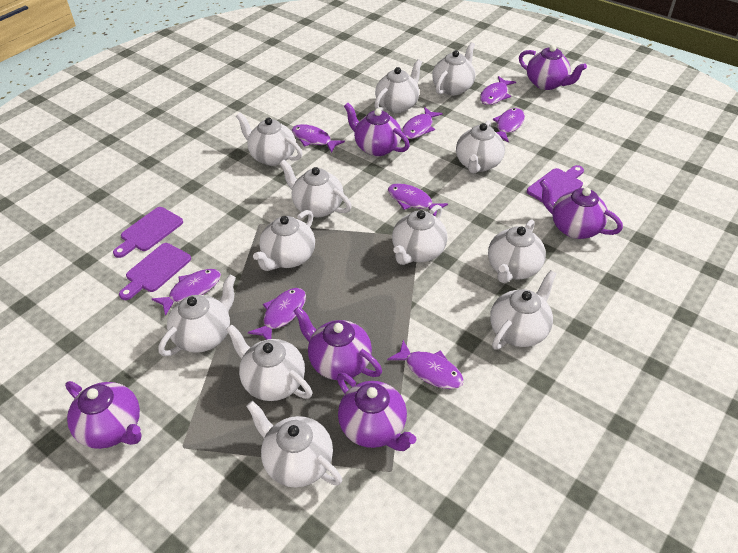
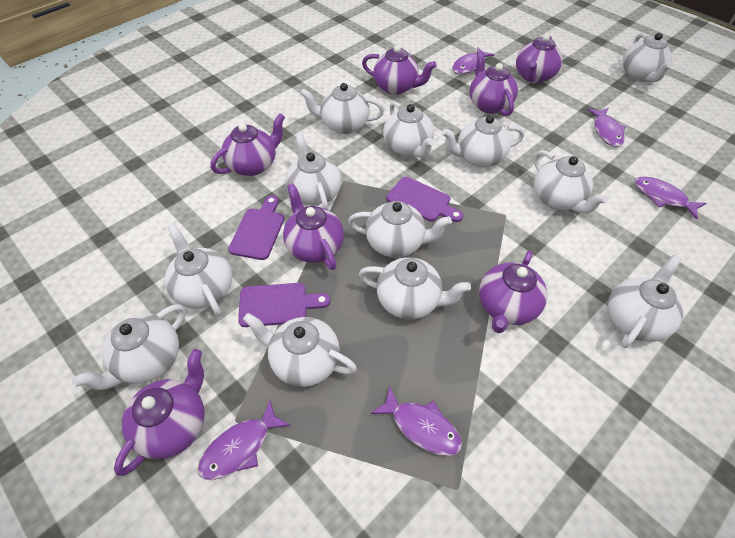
purple fish: [152,269,221,316] [248,288,306,340] [292,124,345,153] [387,340,464,389] [388,183,448,216] [402,107,443,139] [480,76,516,105] [493,108,525,143] = 8 -> [198,400,291,480] [371,386,462,456] [452,47,494,74] [586,108,626,147] [635,176,706,219] = 5
purple teapot: [65,381,142,449] [293,307,382,380] [337,373,416,451] [344,103,410,156] [519,45,587,90] [540,179,623,239] = 6 -> [114,349,205,476] [210,113,285,176] [283,183,344,270] [362,45,437,95] [470,51,518,116] [479,251,547,333] [516,34,562,83] = 7

